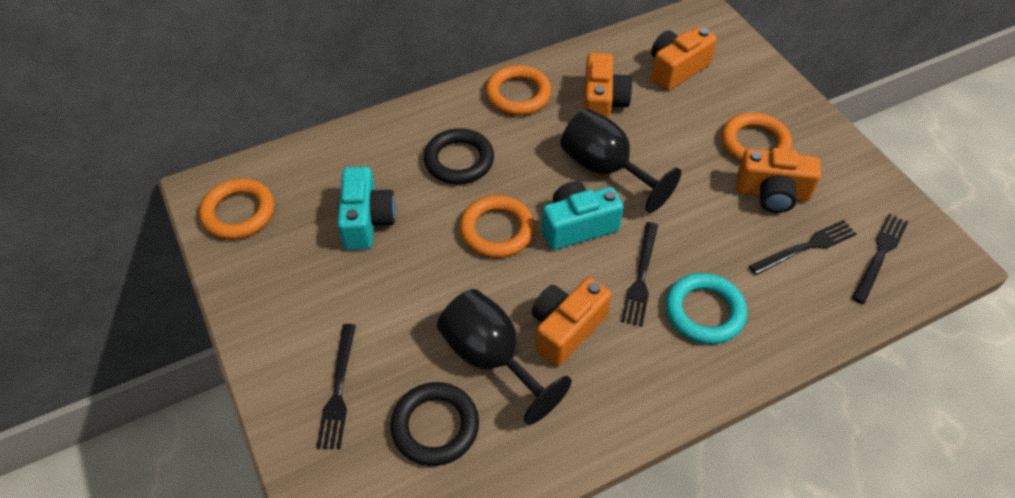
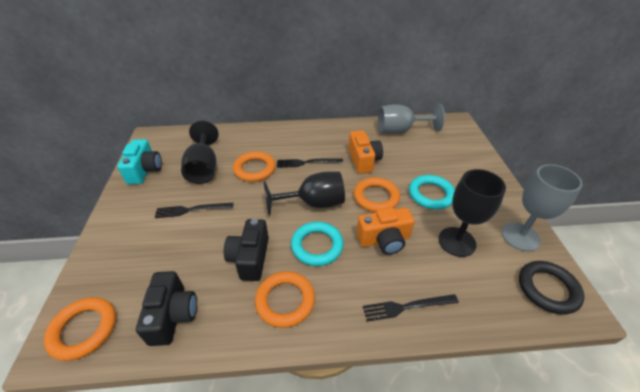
black camera: none = 0 -> [136,271,197,346] [224,219,269,281] = 2
black fork: [316,324,356,449] [621,222,658,326] [749,220,857,275] [852,214,908,304] = 4 -> [154,203,233,218] [277,158,343,168] [363,294,459,322] = 3
black goblet: [437,289,572,425] [561,109,681,213] = 2 -> [181,121,219,184] [264,171,345,215] [438,169,506,257] = 3
black ring: [390,382,479,466] [424,128,494,184] = 2 -> [519,261,584,315] = 1
grey goblet: none = 0 -> [378,104,445,134] [502,164,582,251] = 2
orange camera: [532,277,612,366] [584,53,633,119] [651,27,717,91] [737,148,821,213] = 4 -> [349,130,383,174] [357,208,415,255] = 2
turquoise camera: [337,167,396,250] [542,181,624,250] = 2 -> [117,139,162,184] = 1
turquoise ring: [666,273,747,344] = 1 -> [291,222,344,266] [409,175,455,209] = 2

